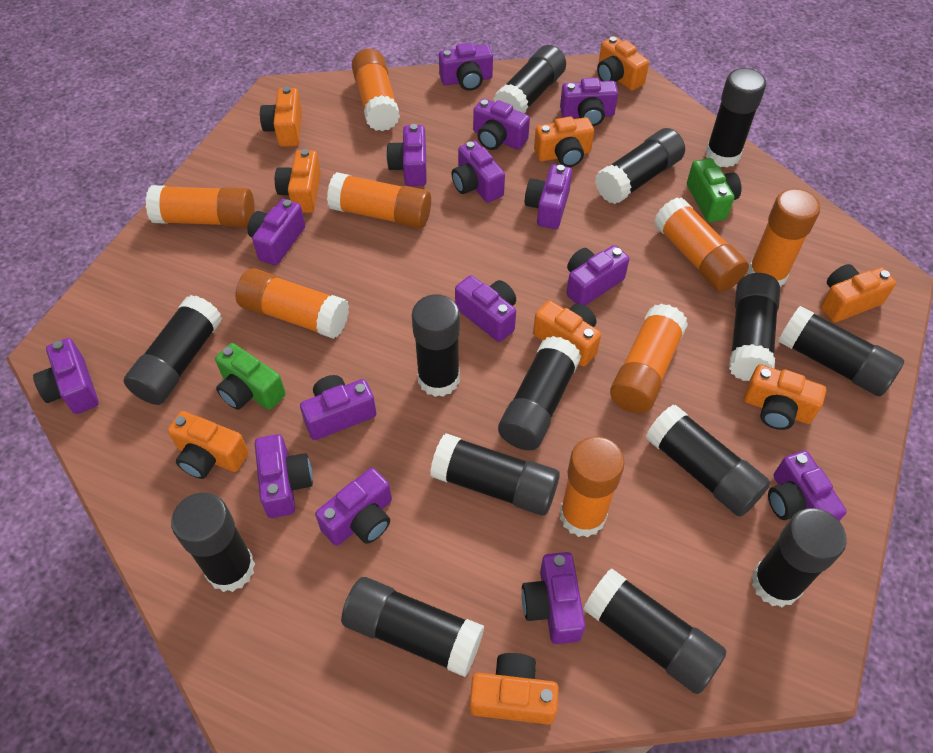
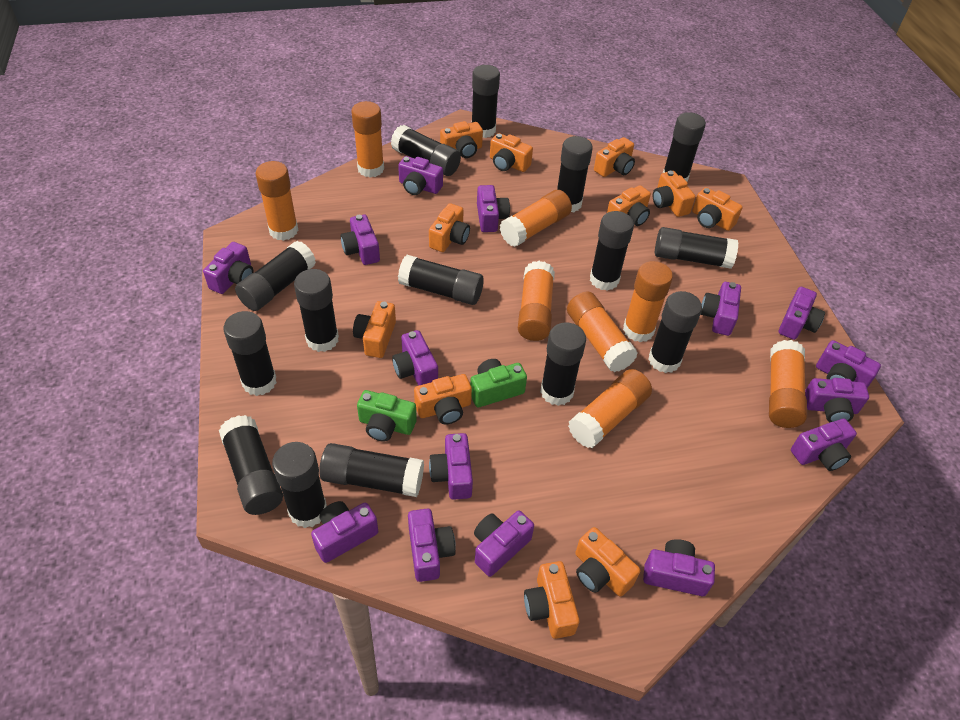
black glue stick: [124,295,222,405] [171,493,255,592] [341,577,484,677] [412,294,460,397] [430,433,560,516] [493,45,566,113] [498,336,581,451] [583,568,726,694] [595,128,685,204] [646,405,771,517] [705,68,766,168] [729,273,780,381] [751,508,847,607] [778,306,904,397] = 14 -> [219,415,283,515] [223,311,277,396] [235,241,316,311] [272,442,327,528] [294,269,339,352] [319,443,424,497] [391,125,461,176] [398,255,484,305] [471,65,500,138] [540,323,586,406] [557,136,593,212] [590,211,634,291] [648,291,702,373] [655,227,738,269] [663,112,706,182] = 15
orange camera: [168,411,249,479] [260,87,302,147] [275,149,321,213] [470,653,559,724] [533,301,601,366] [534,116,594,167] [597,36,649,91] [744,364,826,430] [821,264,896,323] = 9 -> [353,301,396,358] [414,374,472,424] [429,203,470,252] [440,121,483,158] [490,133,533,172] [524,561,580,639] [575,527,640,597] [594,137,635,177] [607,185,651,226] [653,171,695,217] [692,187,743,231] = 11

